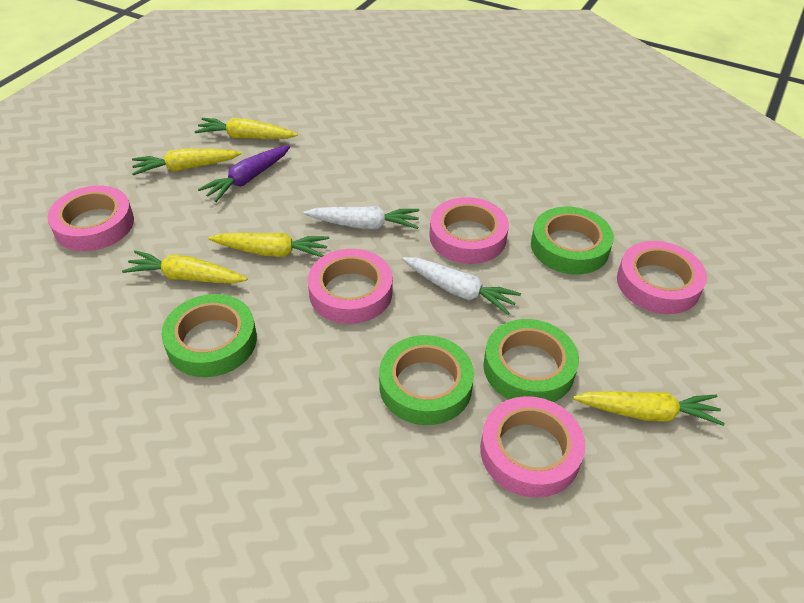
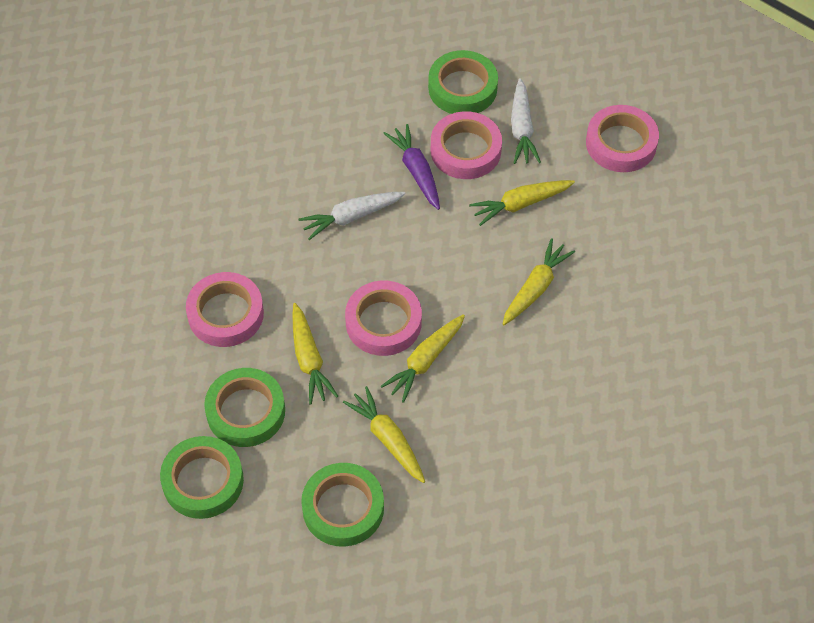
pink tape: [48,185,134,251] [308,249,393,324] [429,197,509,264] [480,396,585,498] [617,241,707,314] = 5 -> [186,272,264,347] [345,280,422,356] [431,111,502,179] [586,105,659,172] = 4

